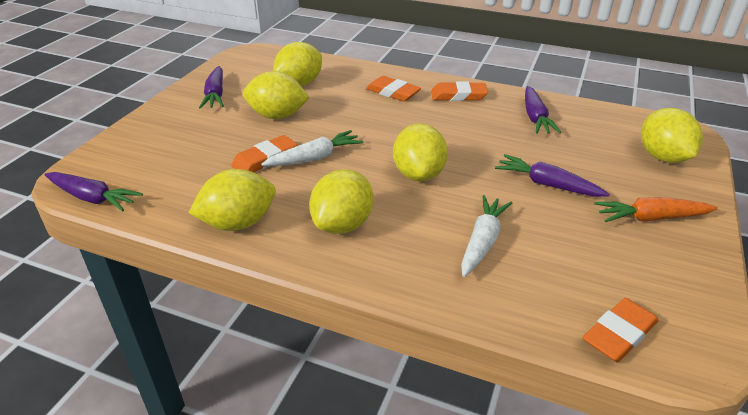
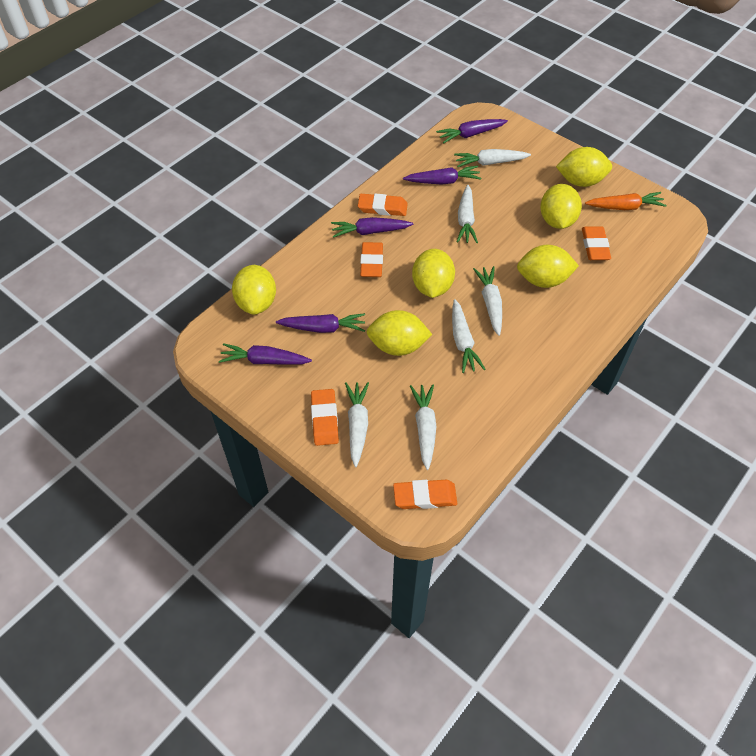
orange eraser: [231,135,297,172] [366,76,421,101] [431,81,488,101] [583,298,659,362] = 4 -> [311,389,339,446] [358,194,408,216] [360,242,383,277] [393,480,457,509] [582,226,611,260] = 5
purple carrot: [44,172,143,211] [199,66,224,109] [495,154,610,197] [525,86,561,134] = 4 -> [219,343,312,365] [276,313,365,333] [331,217,413,238] [403,165,482,184] [436,119,508,143] = 5
white carrot: [261,130,364,166] [461,195,512,277] = 2 -> [345,382,369,467] [410,384,437,470] [452,299,485,373] [454,149,531,167] [457,185,478,243] [473,266,502,336] = 6

